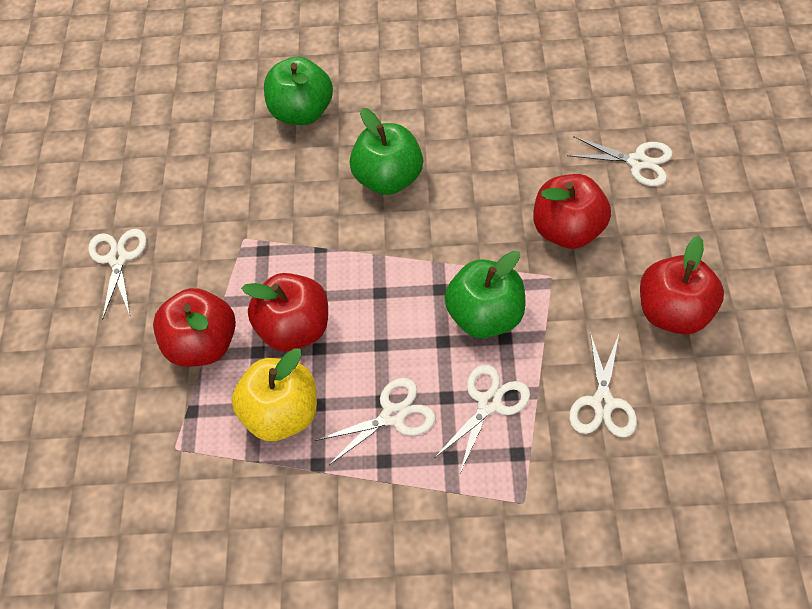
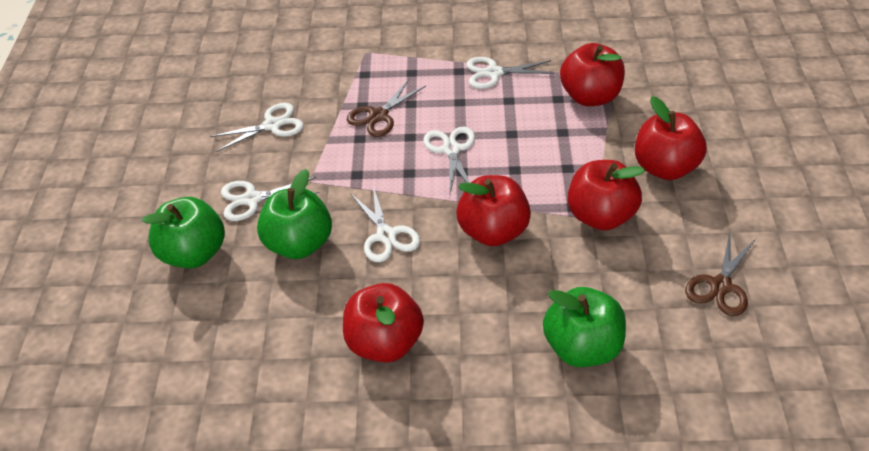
brown scissors: none = 0 -> [347,79,426,137] [685,233,756,316] = 2
red apple: [153,288,236,367] [241,273,328,352] [533,174,611,249] [640,236,724,334] = 4 -> [343,283,424,363] [456,175,531,246] [560,43,625,106] [568,160,645,230] [635,96,707,180] = 5
yellow apple: [232,348,317,441] = 1 -> none = 0

